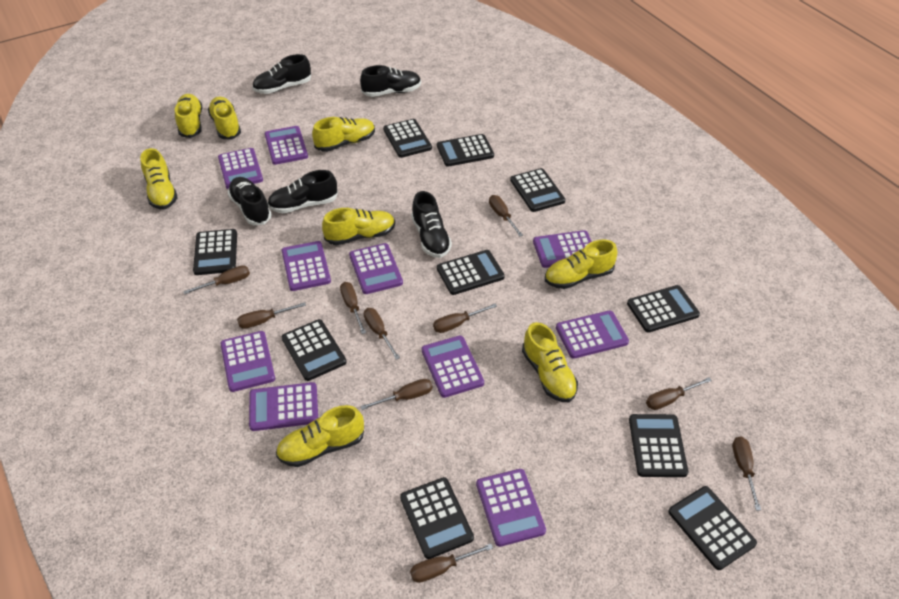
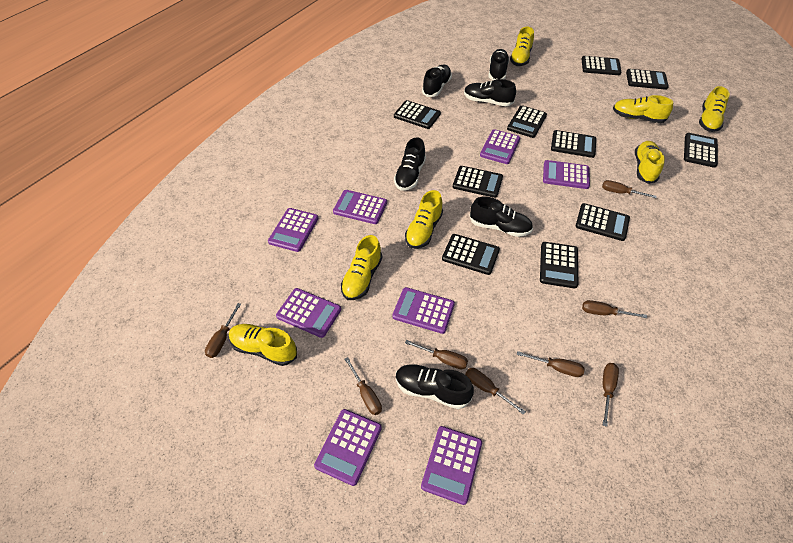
black shoe: [227,177,272,225] [252,54,311,94] [268,170,338,213] [360,65,421,97] [411,191,452,258] = 5 -> [394,138,426,191] [396,364,474,409] [422,65,452,97] [464,79,516,106] [470,197,533,237] [489,49,509,80] = 6
brown screwdriver: [183,265,250,294] [237,302,306,329] [340,282,366,334] [360,379,433,410] [364,308,400,360] [410,544,493,583] [433,304,497,333] [489,195,523,237] [646,377,712,410] [732,436,761,511] = 10 -> [205,303,241,358] [344,357,382,415] [405,340,468,370] [465,368,526,415] [517,351,585,377] [582,300,647,318] [602,180,657,198] [603,363,619,427] = 8
purple calculator: [218,148,263,189] [220,331,275,392] [249,382,318,431] [265,126,308,165] [282,241,331,291] [349,243,403,294] [422,336,484,398] [476,469,546,547] [533,230,592,268] [556,310,629,359] = 10 -> [268,208,319,252] [276,288,341,338] [314,409,382,486] [333,190,387,224] [392,287,455,334] [421,426,482,505] [480,129,520,164] [543,160,590,189] = 8
yellow shoe: [140,148,178,210] [175,94,202,138] [208,97,241,140] [276,405,364,467] [312,117,375,152] [322,208,395,245] [522,322,578,402] [545,239,617,289] = 8 -> [229,324,297,366] [341,235,382,300] [405,190,443,249] [510,27,534,66] [613,95,673,123] [635,141,665,184] [699,86,730,132] = 7

